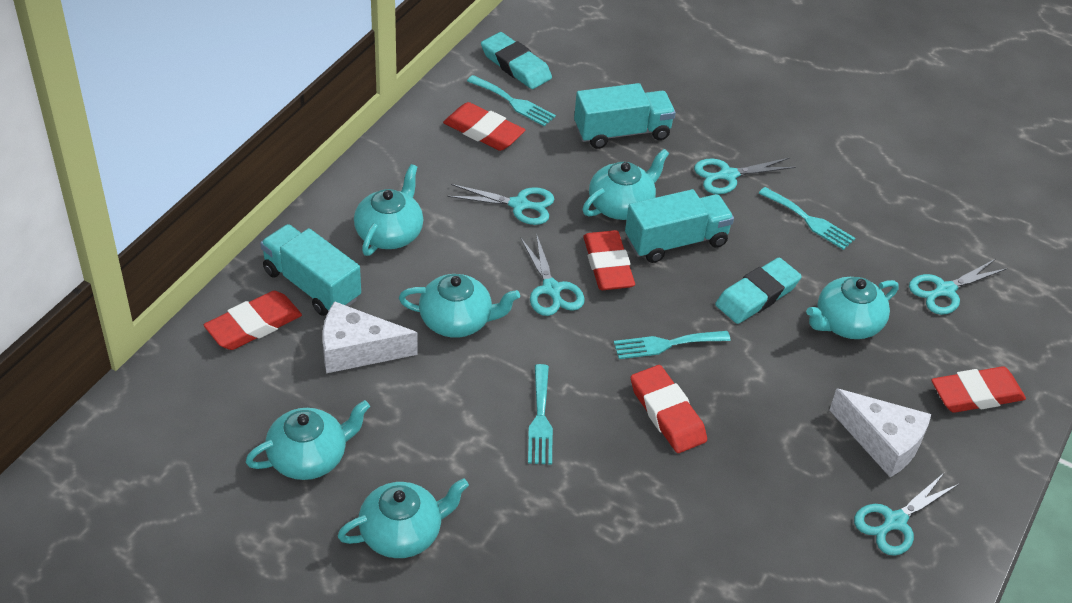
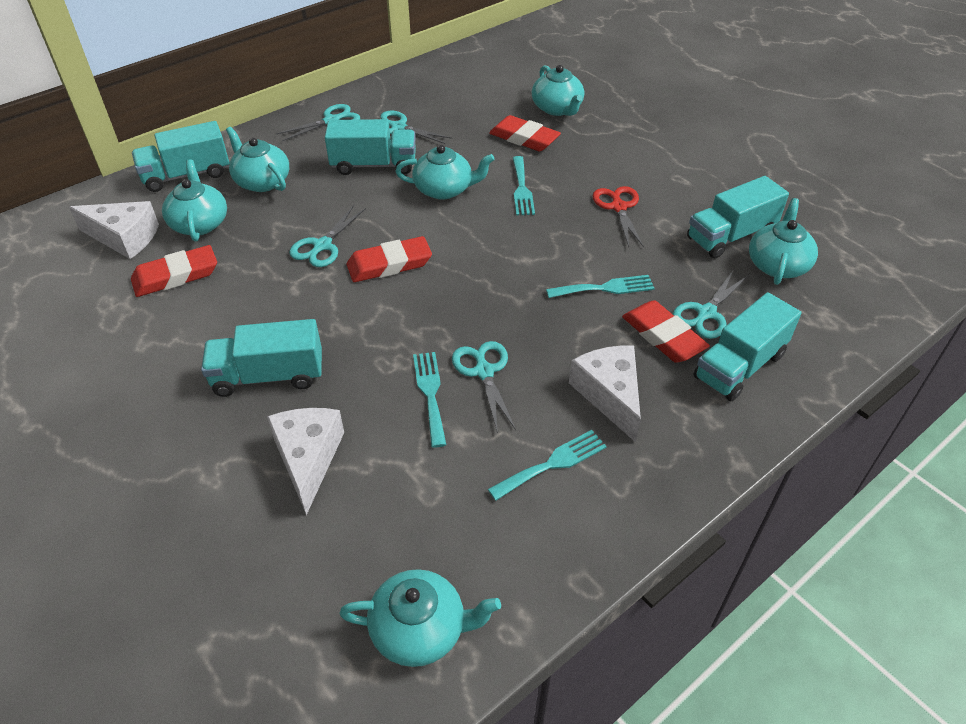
red eraser: [204,291,302,350] [443,102,525,151] [583,230,635,290] [631,365,707,453] [932,366,1026,413] = 5 -> [131,245,217,297] [346,236,432,282] [489,115,561,151] [622,300,710,363] = 4
red scissors: none = 0 -> [593,186,644,247] = 1
turquoise eraser: [481,32,552,89] [715,258,802,324] = 2 -> none = 0
turquoise truck: [260,224,361,316] [574,83,676,149] [625,189,734,263] = 3 -> [132,121,229,192] [201,319,322,397] [325,119,416,175] [687,176,789,258] [693,292,802,401] = 5
white cheese: [323,301,418,374] [830,389,931,477] = 2 -> [69,201,159,259] [267,408,344,515] [569,345,641,442] = 3

